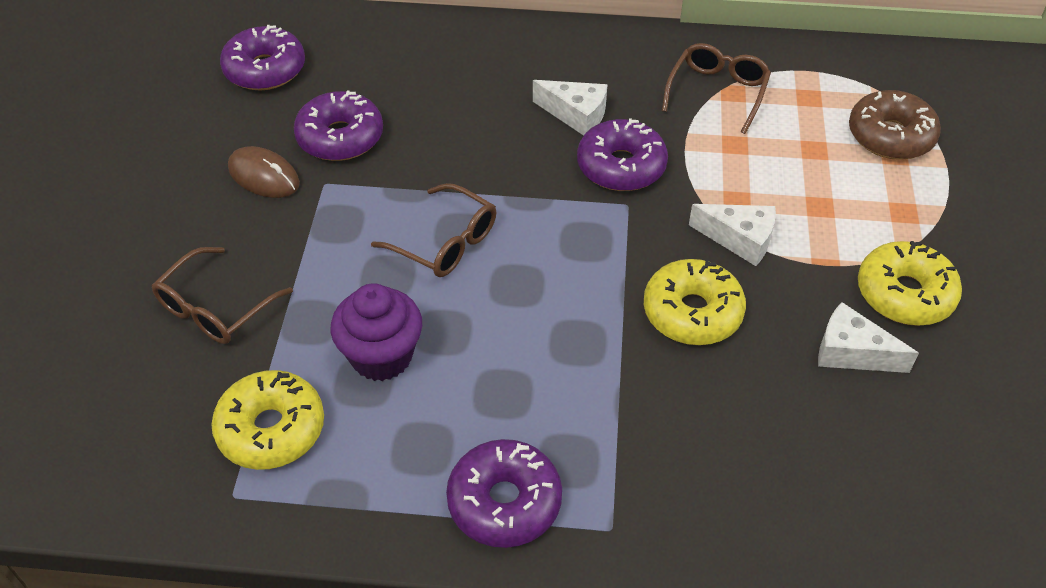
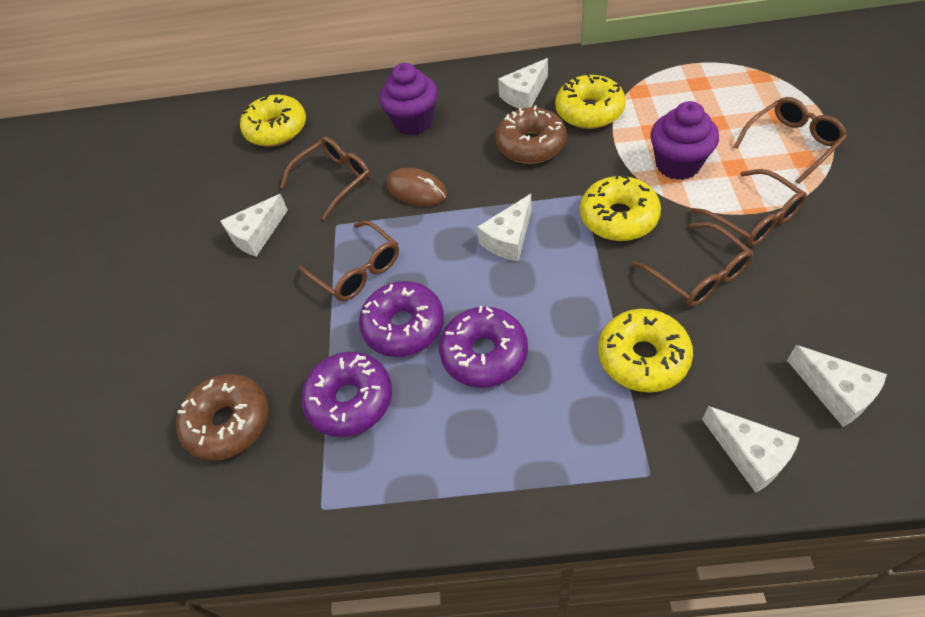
brown donut: [849,90,941,160] = 1 -> [176,374,269,461] [495,105,567,164] = 2
brown glasses: [152,247,293,344] [371,183,496,277] [662,43,771,134] = 3 -> [280,137,370,220] [298,220,399,301] [632,222,753,307] [690,169,807,246] [734,97,847,184] = 5
purple cupcake: [331,283,422,381] = 1 -> [379,63,438,135] [650,101,719,180] = 2
purple donut: [220,25,305,90] [294,90,383,161] [446,439,562,548] [577,118,668,191] = 4 -> [301,352,392,437] [359,281,444,357] [439,306,528,388] = 3
white cheese: [533,80,608,136] [689,204,776,266] [818,302,919,373] = 3 -> [221,194,288,257] [477,194,532,261] [498,58,548,109] [702,406,800,493] [787,345,887,427] = 5
yellow donut: [211,370,324,470] [644,259,746,345] [858,241,962,326] = 3 -> [240,95,306,147] [555,73,626,129] [580,174,661,241] [598,309,693,393] = 4

